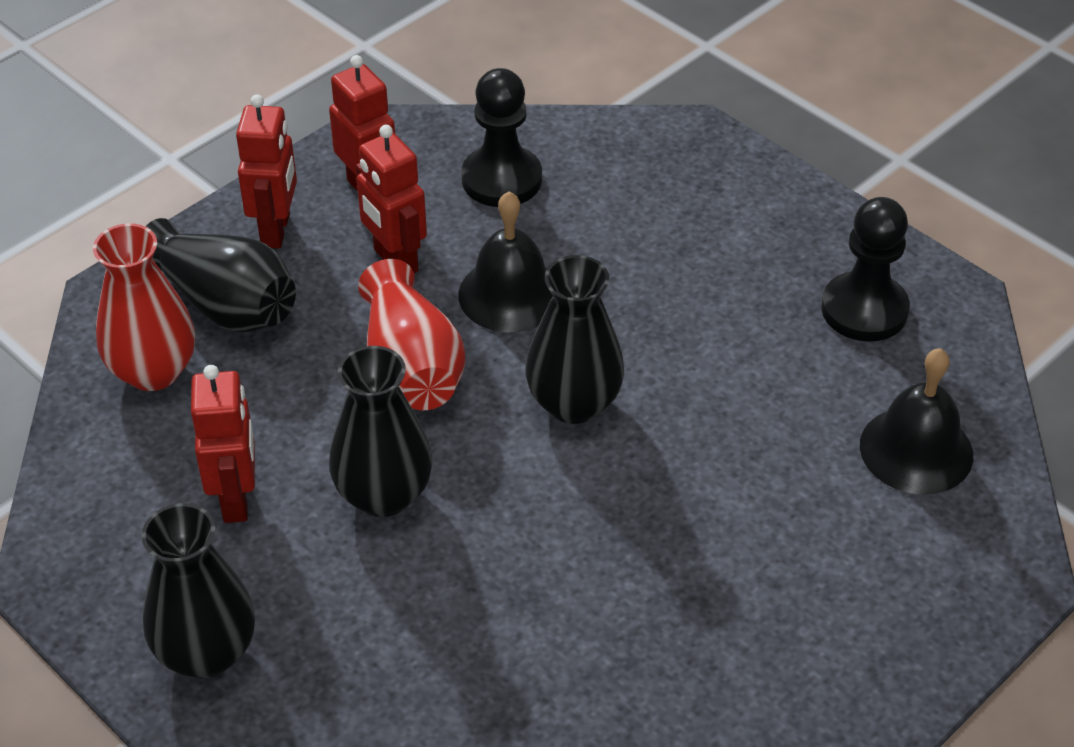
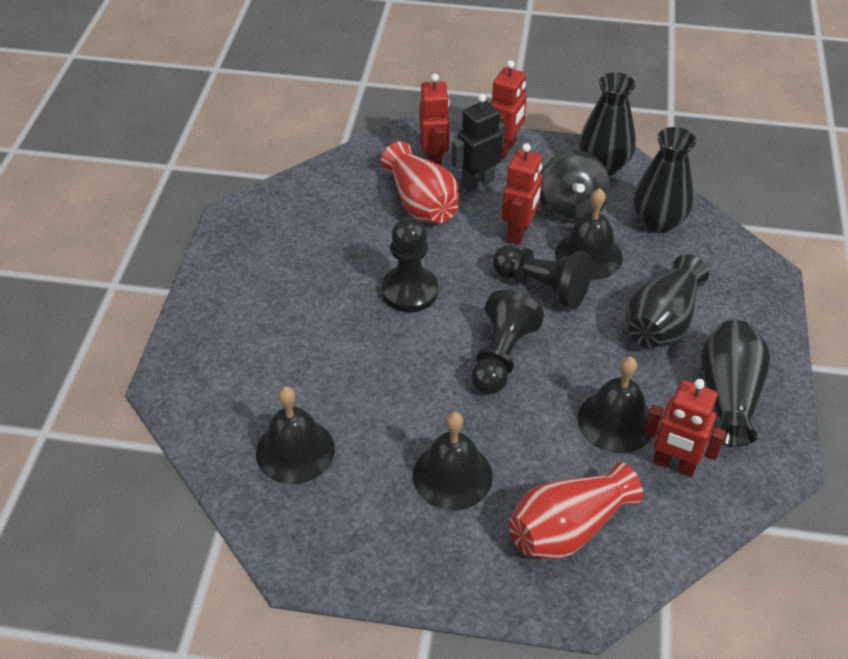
black bell: [458,192,553,332] [860,348,973,495] = 2 -> [256,386,335,484] [413,412,493,510] [555,188,623,280] [577,356,652,453] = 4
black pawn: [461,68,542,207] [821,197,910,342] = 2 -> [381,217,438,312] [471,290,544,394] [493,245,592,310] = 3
black robot: none = 0 -> [452,94,505,192] = 1
black spinning top: none = 0 -> [540,150,610,224] = 1

